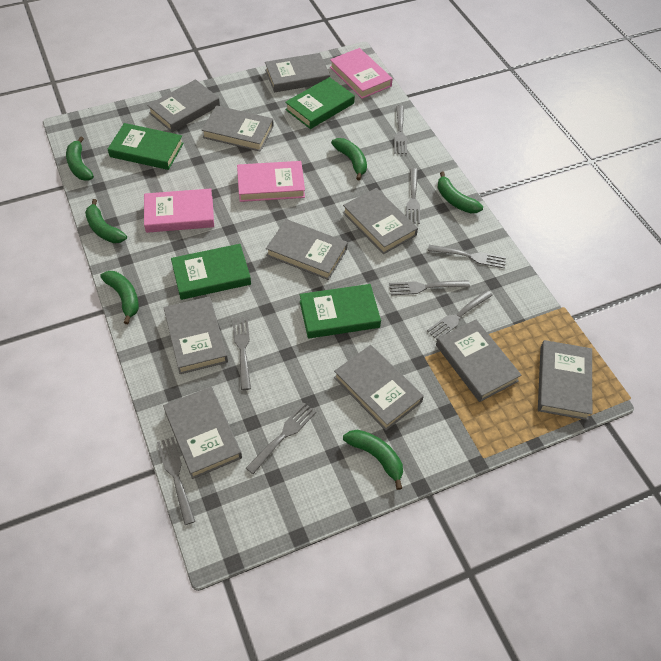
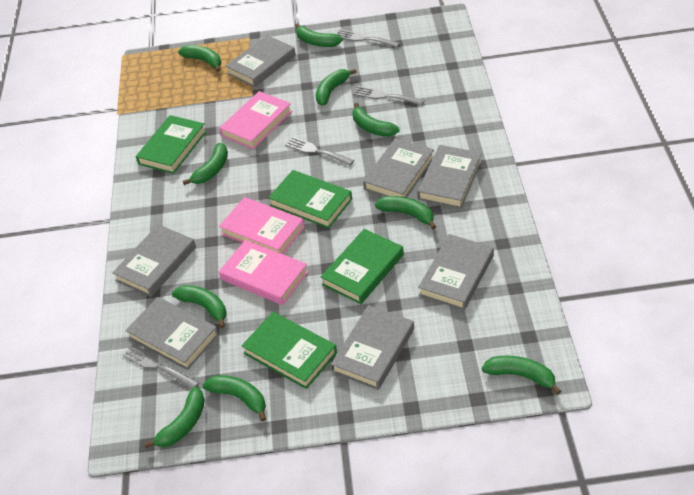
green banana: [66,136,94,181] [85,199,127,243] [100,271,139,324] [331,138,367,181] [343,430,403,490] [438,171,483,213] = 6 -> [144,386,205,448] [172,285,227,328] [178,45,221,72] [183,143,228,185] [203,375,266,422] [295,23,343,47] [316,69,357,106] [353,103,399,137] [375,196,436,229] [482,356,562,395] = 10
grey book: [147,79,220,132] [163,296,228,374] [163,387,242,479] [202,105,274,152] [265,53,330,92] [266,219,348,280] [334,345,424,430] [343,188,418,254] [436,320,521,402] [538,340,592,420] = 10 -> [112,224,196,297] [125,297,219,370] [226,35,296,87] [331,305,414,390] [363,138,434,197] [417,145,482,209] [418,234,494,310] = 7
grey fork: [157,437,195,525] [232,317,251,390] [246,403,316,474] [389,280,470,295] [394,105,407,154] [406,168,420,224] [427,290,493,340] [428,245,506,268] = 8 -> [123,344,199,389] [285,136,354,166] [337,29,400,48] [353,86,425,105] = 4

